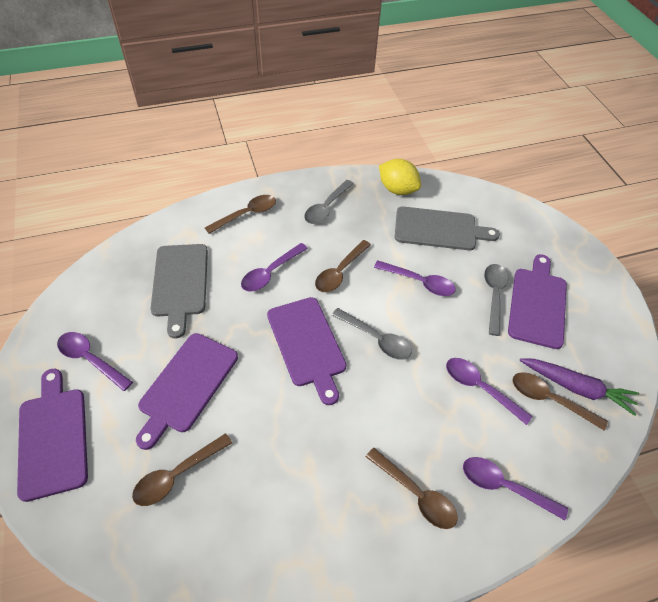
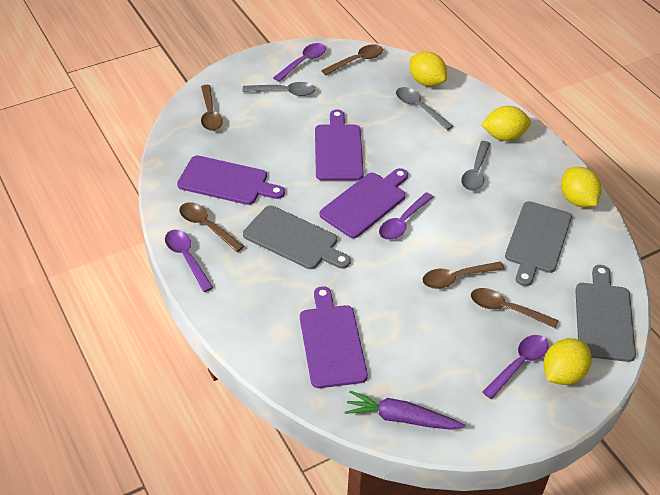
grey cutting board: [151,244,208,339] [395,206,500,250] = 2 -> [243,205,351,269] [505,201,572,286] [575,265,636,362] = 3
purple spoon: [57,332,133,391] [241,243,308,292] [374,260,456,296] [446,358,533,425] [463,457,568,520] = 5 -> [165,230,214,292] [273,43,326,82] [379,192,434,240] [483,335,548,399] = 4
yellow lemon: [379,159,421,195] = 1 -> [410,52,447,87] [481,106,531,141] [544,338,592,385] [561,167,601,207] = 4

